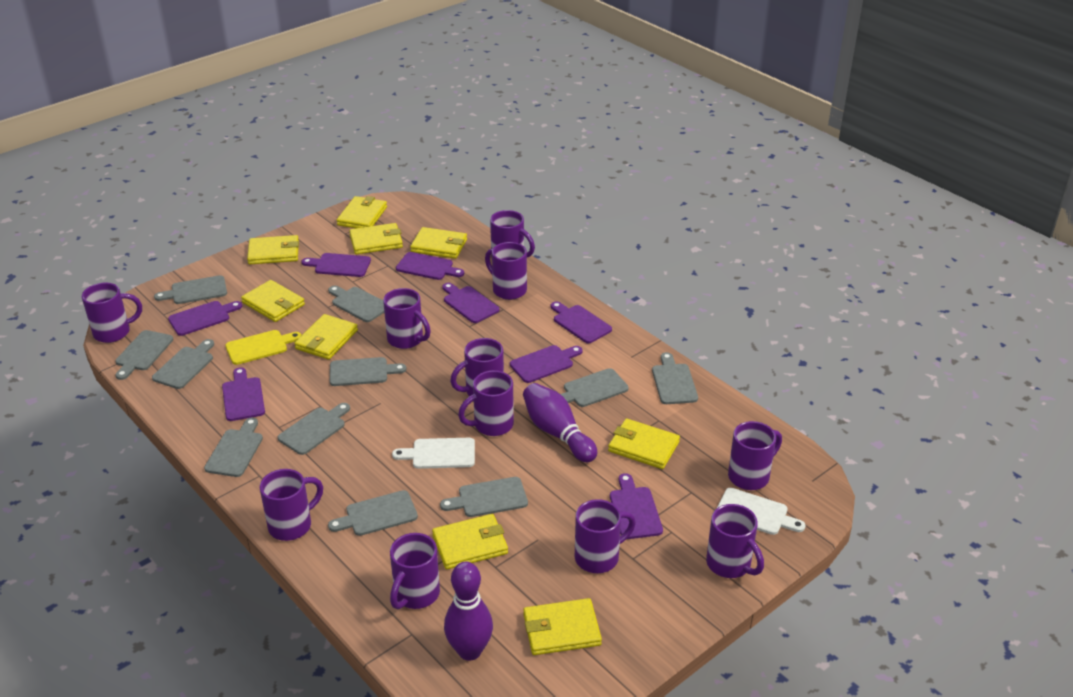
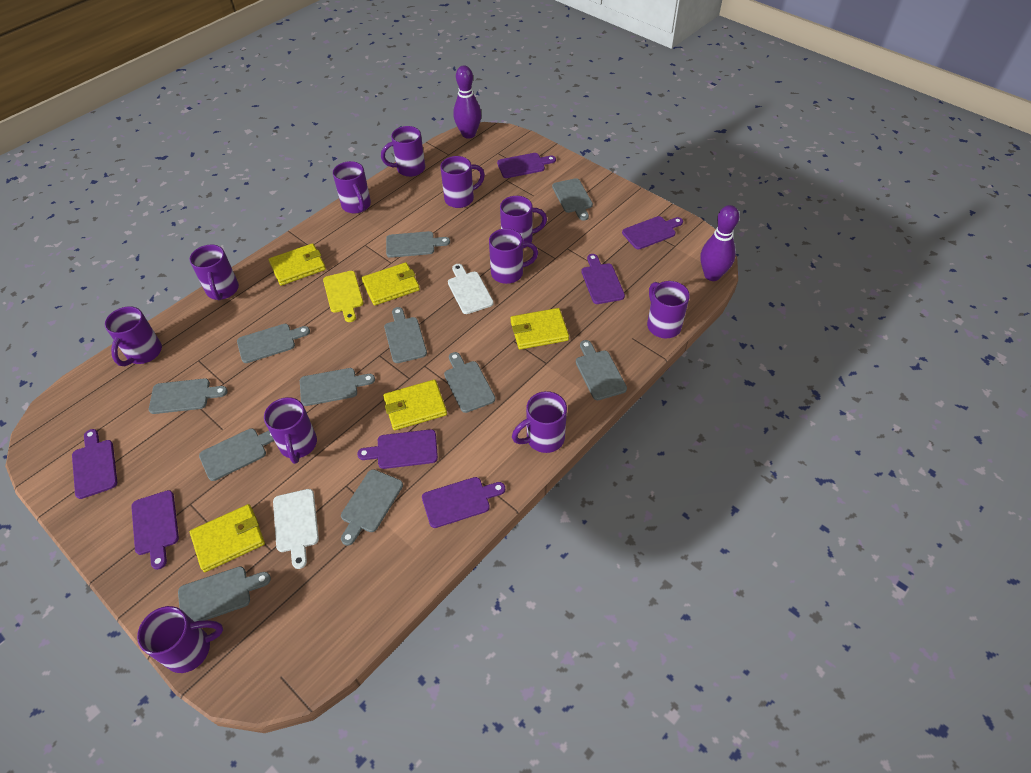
purple cutting board: [168,301,242,336] [222,367,265,421] [301,253,371,277] [396,252,464,280] [442,283,499,323] [510,345,582,383] [551,301,612,343] [610,473,663,539] = 8 -> [72,429,117,499] [131,490,179,570] [357,429,438,469] [422,477,505,528] [497,153,556,178] [581,254,625,304] [622,216,683,250] = 7
yellow wallet: [241,280,305,322] [247,235,299,264] [294,314,358,360] [337,196,387,228] [349,223,403,254] [410,227,467,259] [432,514,508,569] [523,598,602,655] [608,418,680,469] = 9 -> [190,504,265,572] [269,243,326,286] [362,262,420,306] [383,379,447,430] [511,308,569,350] = 5

